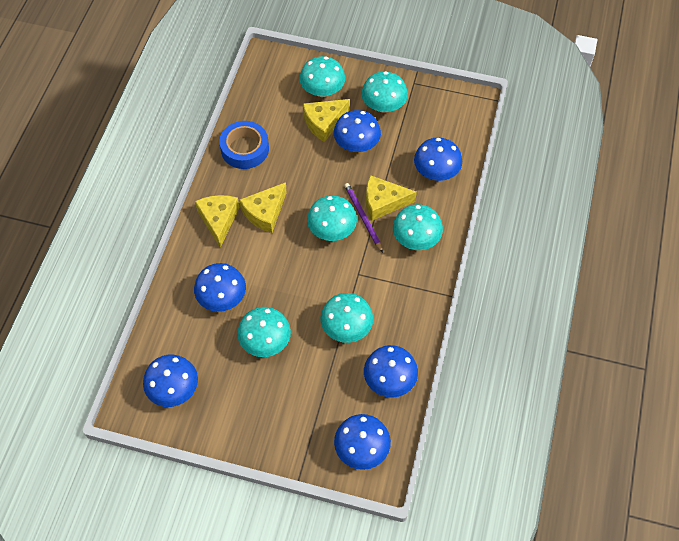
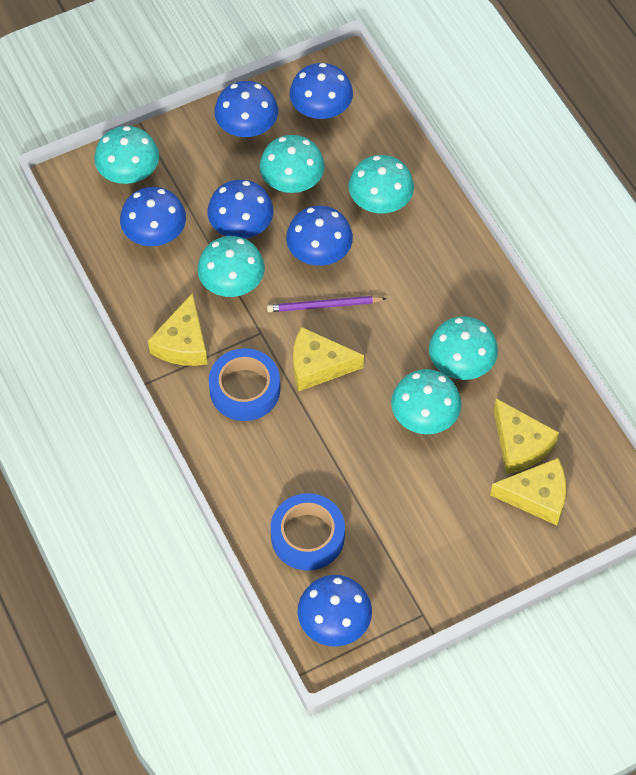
blue tape: [219,121,269,169] = 1 -> [209,348,280,421] [271,493,345,571] = 2

